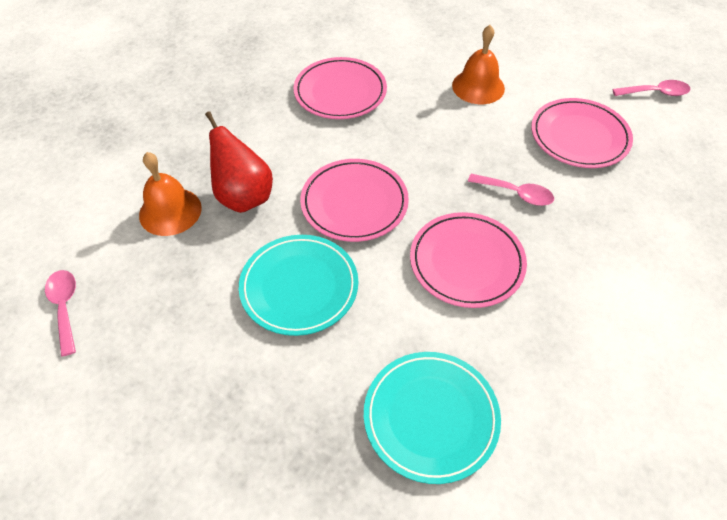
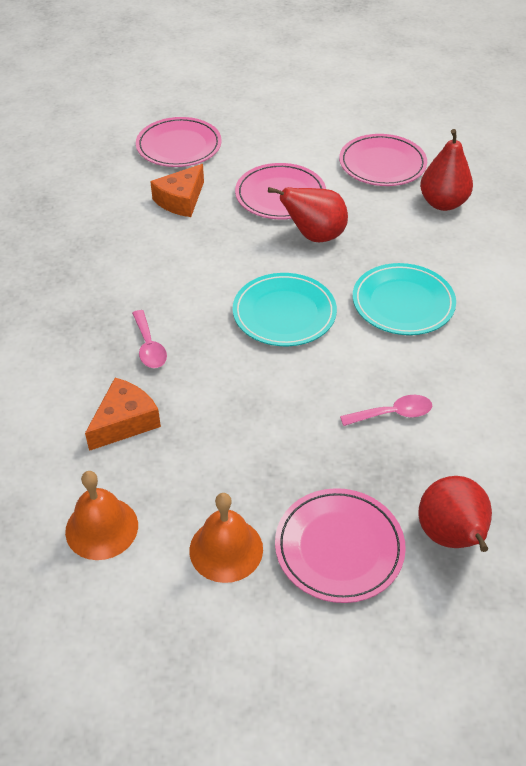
orange cheese: none = 0 -> [85,378,161,451] [150,164,204,217] = 2
pink spoon: [45,270,76,356] [468,174,554,206] [612,80,691,96] = 3 -> [132,310,167,368] [340,395,432,426] = 2
red pear: [205,111,273,213] = 1 -> [268,187,348,242] [418,476,492,552] [420,129,473,211] = 3

